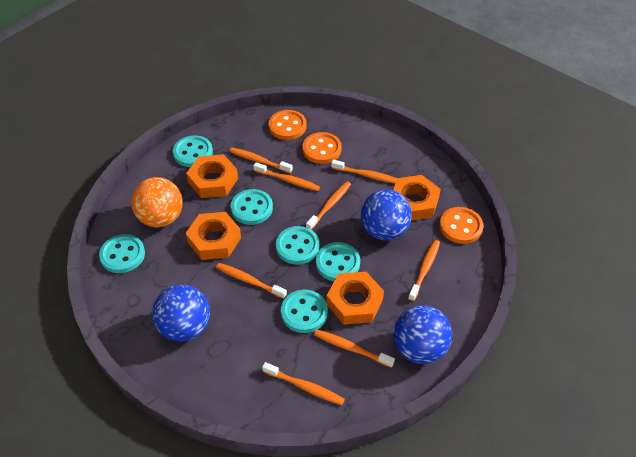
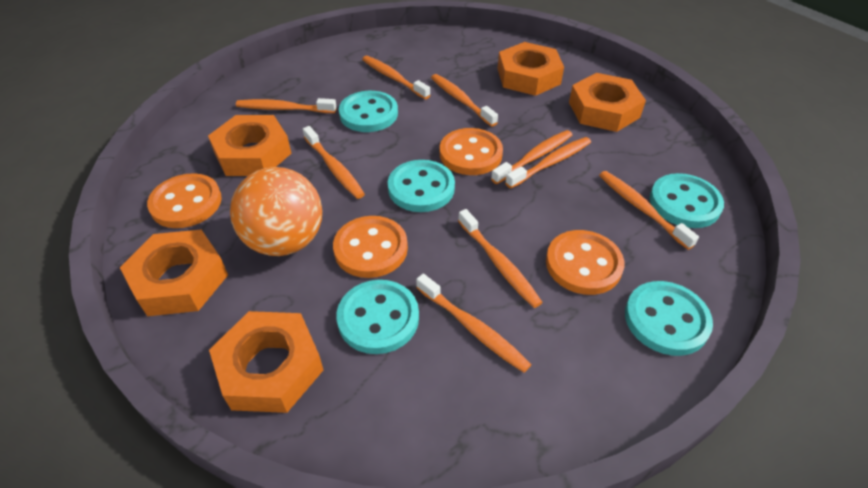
blue ball: [152,284,210,342] [361,190,412,241] [394,305,452,364] = 3 -> none = 0
orange button: [268,110,307,140] [302,132,342,164] [439,207,483,244] = 3 -> [147,173,222,228] [333,216,408,278] [440,128,503,175] [546,230,624,295] = 4
orange nut: [186,154,238,198] [186,212,241,260] [326,272,384,325] [393,175,441,221] = 4 -> [120,229,228,316] [208,115,291,176] [209,311,323,413] [497,42,564,96] [569,73,646,132] = 5
orange toothbrush: [216,263,287,299] [229,148,293,173] [253,162,320,191] [262,362,345,405] [306,181,351,230] [314,329,395,368] [331,160,397,184] [408,240,440,301] = 8 -> [236,98,337,113] [303,126,365,199] [362,56,430,99] [416,274,532,373] [431,74,498,127] [458,209,543,308] [491,130,572,184] [505,137,591,188] [599,171,699,250] = 9
turquoise button: [99,234,145,273] [173,135,213,167] [231,189,273,225] [276,226,320,265] [281,290,328,333] [316,242,360,281] = 6 -> [336,280,419,354] [339,91,398,132] [388,160,455,212] [625,281,713,356] [650,173,724,228] = 5

